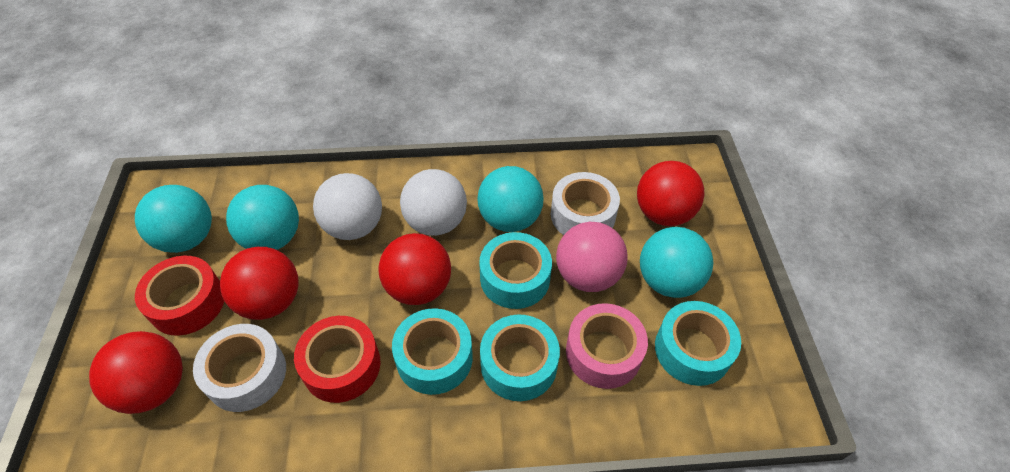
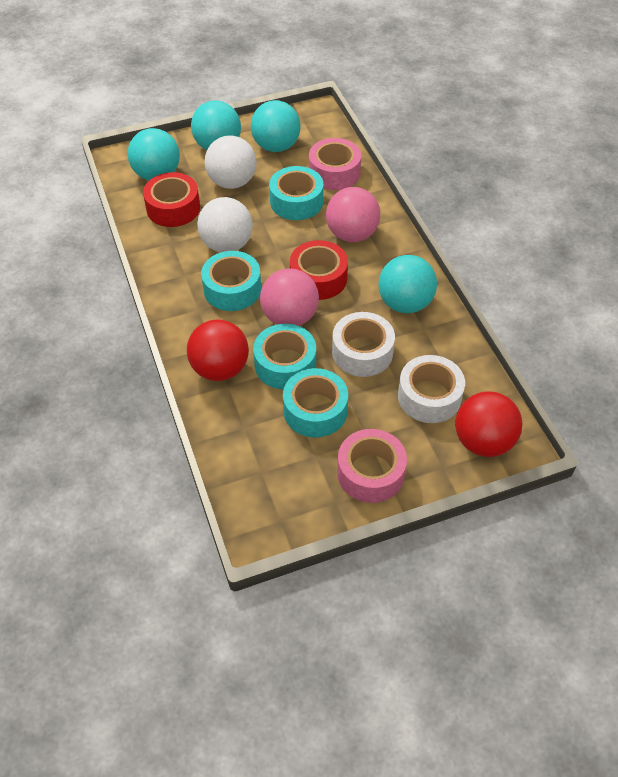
pink ball: [556,222,628,292] = 1 -> [260,268,319,326] [326,187,380,242] = 2
pink tape: [566,303,648,389] = 1 -> [309,138,361,190] [337,429,407,503] = 2
red ball: [89,331,183,414] [220,247,299,320] [378,233,451,305] [637,161,705,226] = 4 -> [187,319,249,381] [455,391,522,457] = 2

